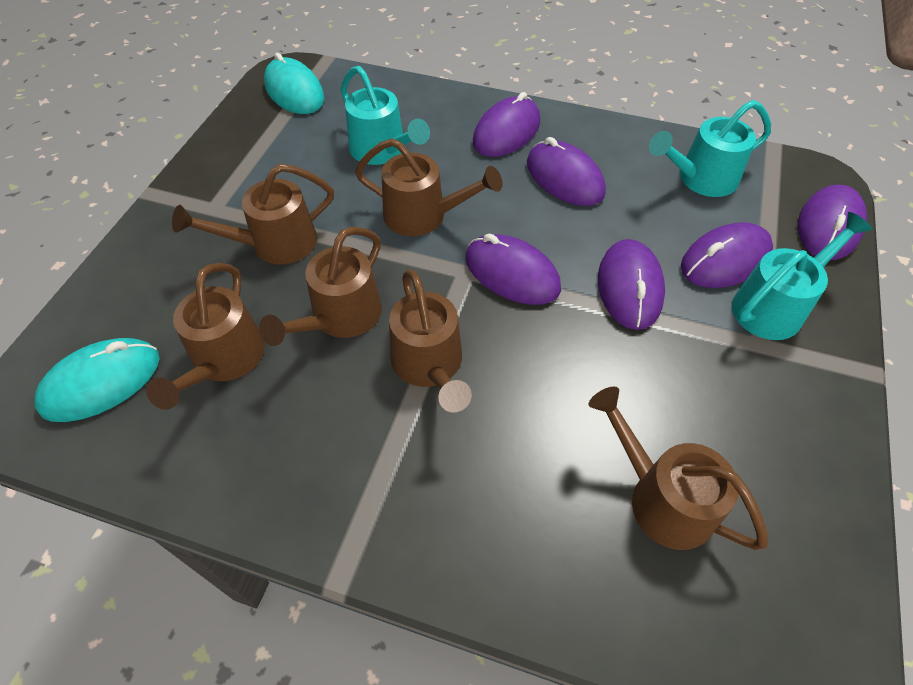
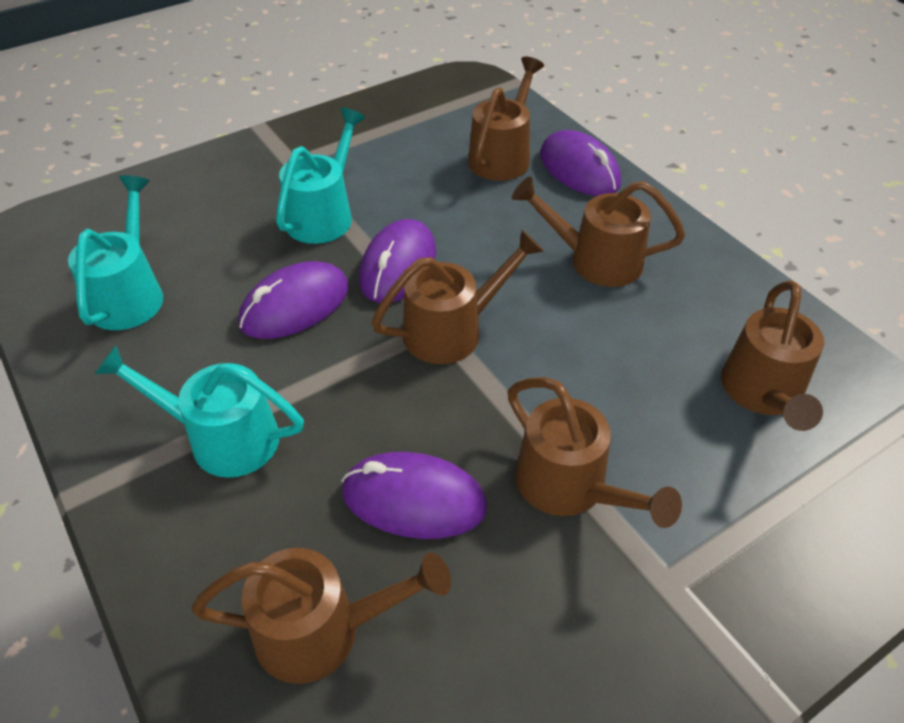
purple mouse: [466,234,561,305] [473,92,540,157] [527,137,606,206] [598,239,665,330] [681,222,773,288] [798,185,867,260] = 6 -> [238,261,349,339] [342,452,487,539] [359,219,436,303] [540,130,621,196] = 4
turquoise mouse: [34,338,160,422] [264,53,324,114] = 2 -> none = 0

